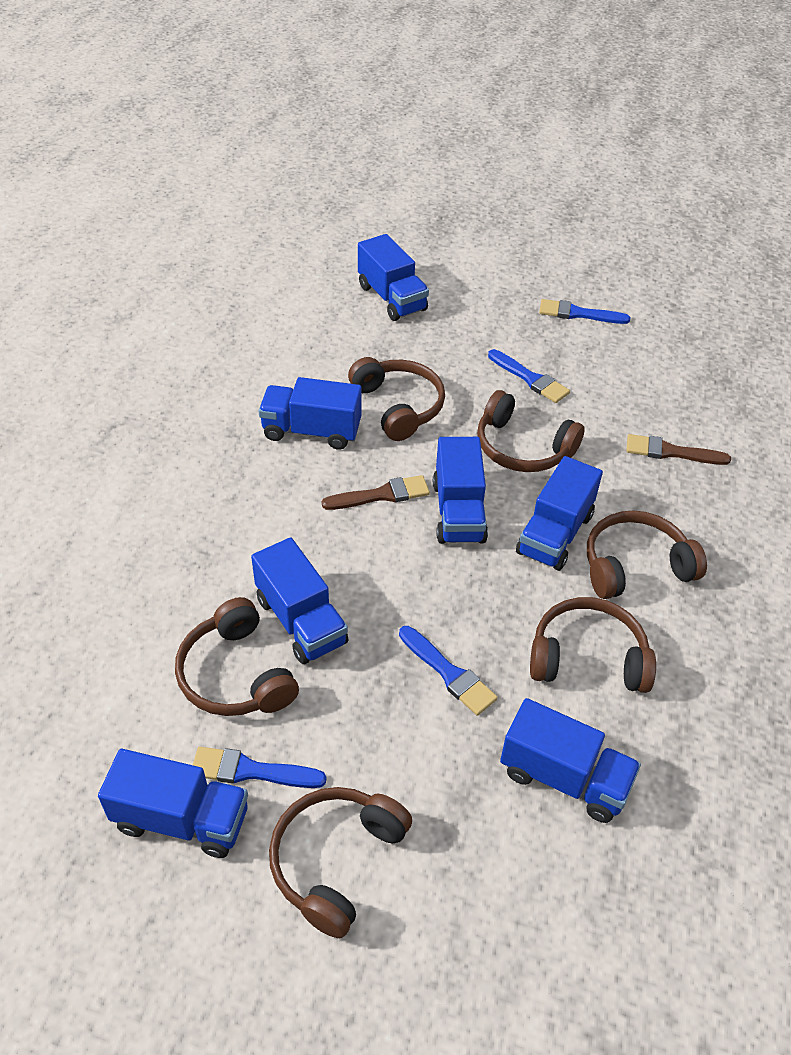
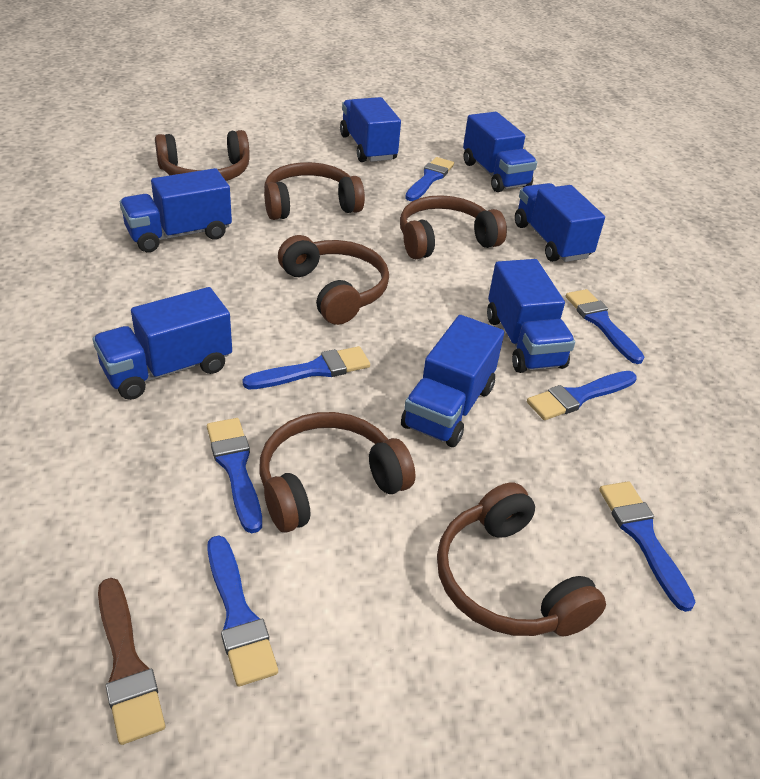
blue brush: [193,747,327,788] [399,626,498,716] [488,349,570,403] [539,299,630,324] = 4 -> [207,418,262,533] [207,535,278,687] [242,346,370,389] [405,157,454,201] [527,371,637,420] [566,289,644,364] [599,482,696,612] = 7
brown brush: [322,475,430,510] [627,434,731,465] = 2 -> [98,578,165,745] = 1

